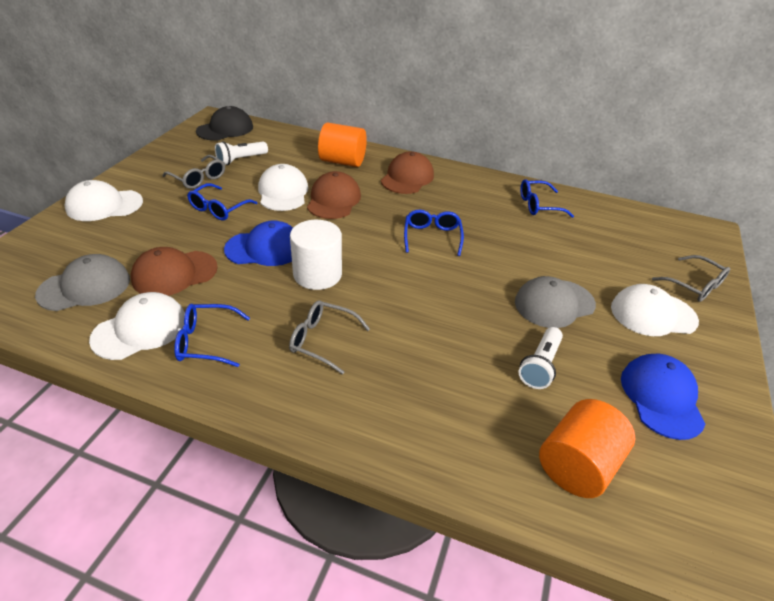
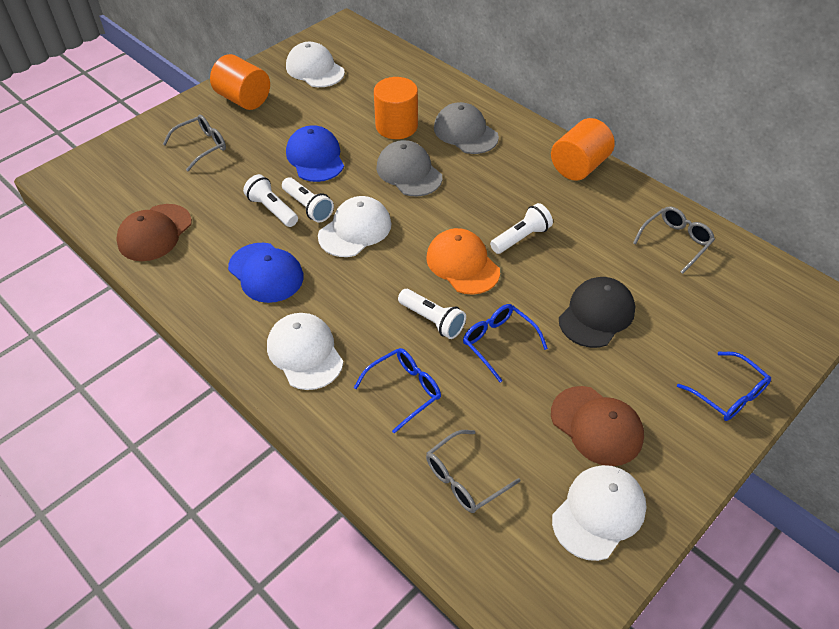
blue glasses: [174,304,250,367] [187,183,257,220] [404,210,464,256] [520,179,574,218] = 4 -> [354,348,441,434] [463,304,548,383] [677,352,771,421] = 3
brown cap: [131,247,218,296] [307,171,361,219] [381,151,434,194] = 3 -> [116,204,192,261] [551,386,644,466] = 2
orange cap: none = 0 -> [426,228,500,295] = 1
orange cylinder: [318,122,367,167] [539,399,635,498] = 2 -> [210,54,270,110] [374,77,418,139] [551,118,615,181] = 3
white cylinder: [290,220,342,290] = 1 -> none = 0
white flashlight: [215,141,268,165] [519,327,563,389] = 2 -> [243,174,298,227] [282,177,334,222] [398,289,466,339] [490,203,553,254] = 4

